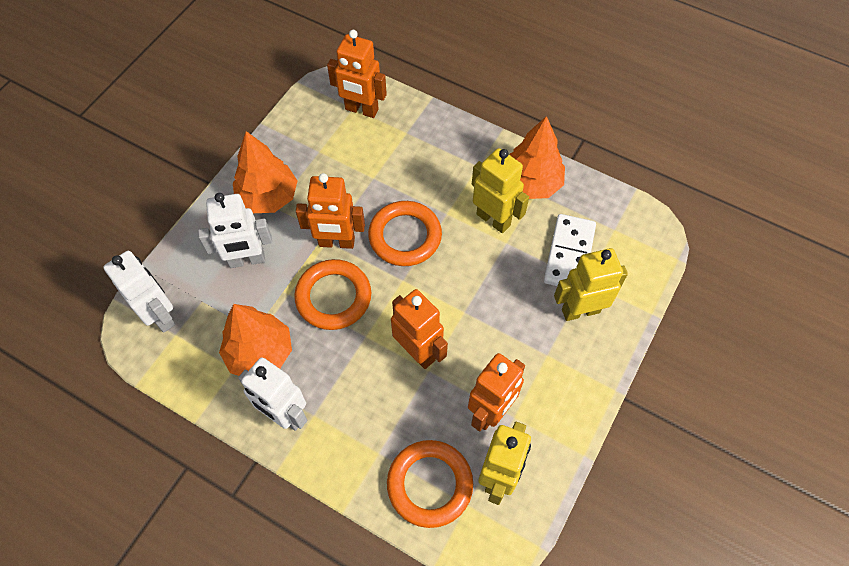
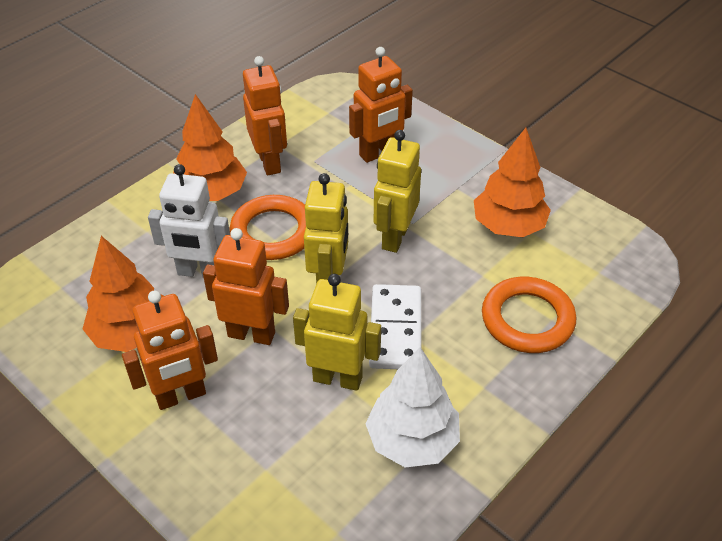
orange ring: [294,259,371,330] [368,201,442,266] [387,440,473,528] = 3 -> [230,195,306,260] [482,277,576,353] = 2
white robot: [103,251,176,333] [198,193,272,268] [238,357,307,431] = 3 -> [148,164,230,278] = 1
white tree: none = 0 -> [365,347,460,467] = 1

